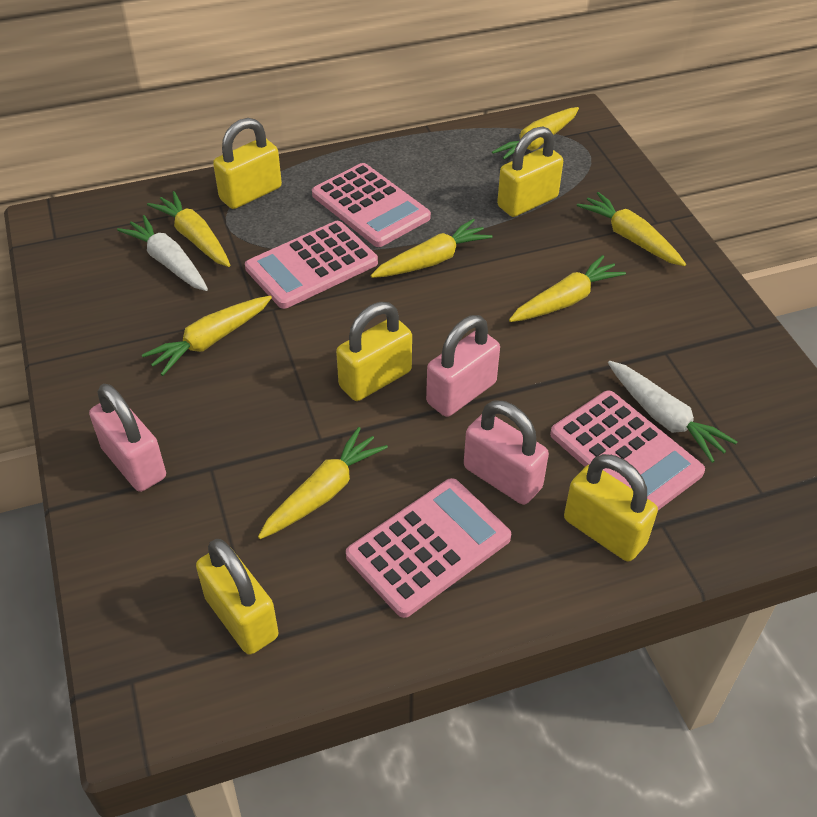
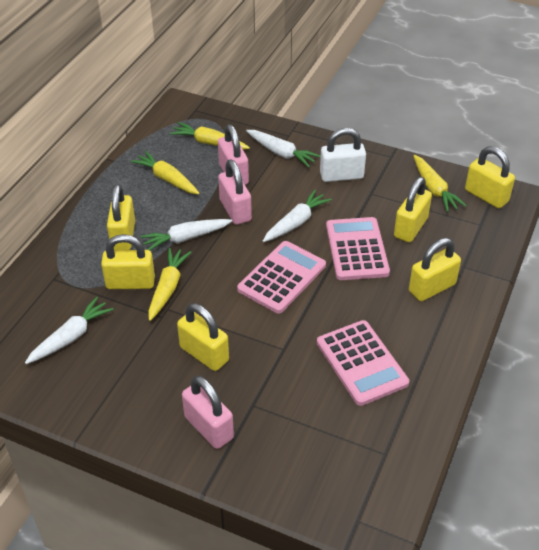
pink calculator: [245,221,378,309] [312,163,431,247] [346,478,511,618] [550,390,705,510] = 4 -> [237,241,326,314] [317,320,409,406] [326,217,390,280] = 3
white carrot: [117,215,208,291] [608,361,737,463] = 2 -> [25,297,114,364] [140,219,232,250] [246,130,320,167] [263,190,332,242] = 4
white padlock: none = 0 -> [320,128,366,182] = 1
yellow carrot: [142,296,272,376] [147,191,230,267] [258,427,388,539] [371,219,492,278] [492,107,579,159] [509,255,626,322] [577,192,686,266] = 7 -> [130,151,199,194] [148,248,191,321] [169,122,250,149] [413,155,467,212] = 4
yellow padlock: [196,539,279,655] [213,118,282,209] [336,302,412,401] [497,126,563,217] [564,454,658,562] = 5 -> [101,234,155,289] [107,184,135,250] [177,303,229,371] [394,177,432,242] [409,238,461,301] [465,146,515,208] = 6

